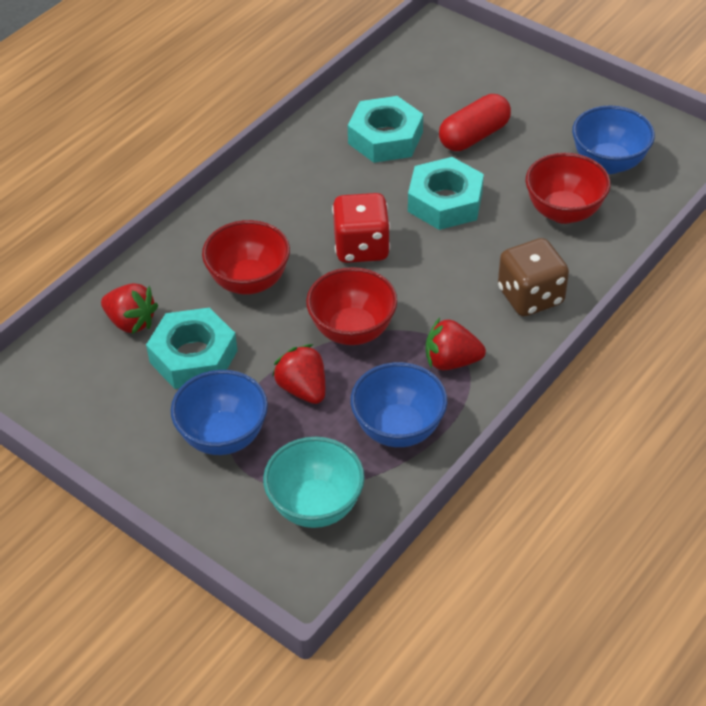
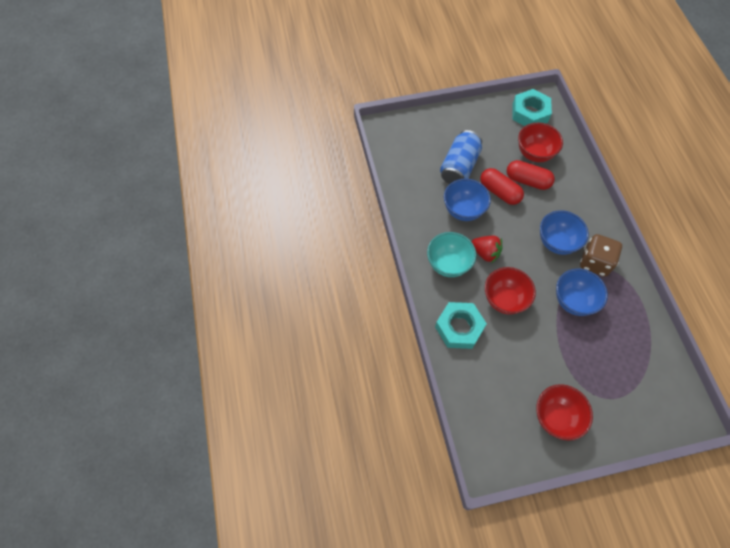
blue can: none = 0 -> [440,130,482,184] = 1
red capsule: [439,94,511,151] = 1 -> [480,168,524,205] [506,160,555,190] = 2
red dice: [332,193,390,263] = 1 -> none = 0
red strawberry: [101,283,158,334] [272,344,325,404] [426,318,486,370] = 3 -> [472,236,503,263] = 1
turquoise nut: [146,308,238,389] [348,96,423,163] [408,157,484,230] = 3 -> [435,302,487,349] [512,89,552,126] = 2

